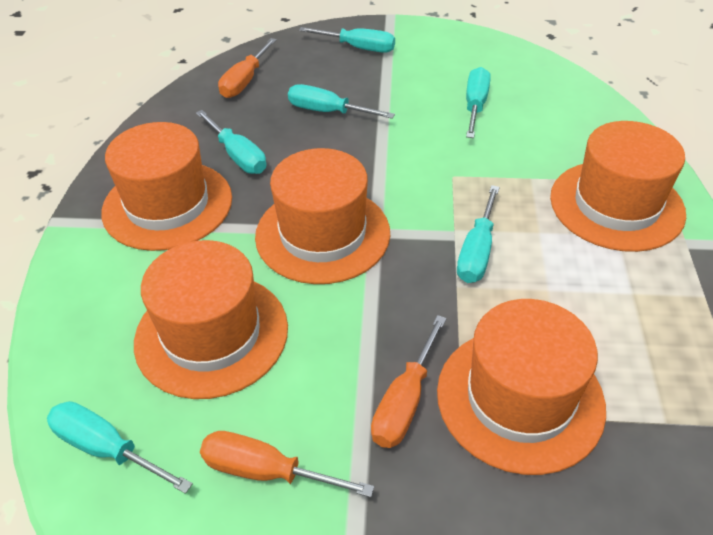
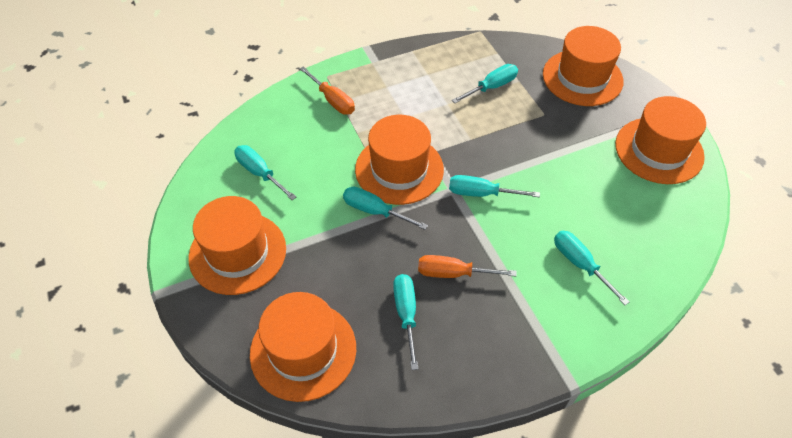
orange screwdriver: [200,431,374,498] [218,38,277,98] [371,315,447,448] = 3 -> [300,66,355,115] [418,255,517,278] = 2

